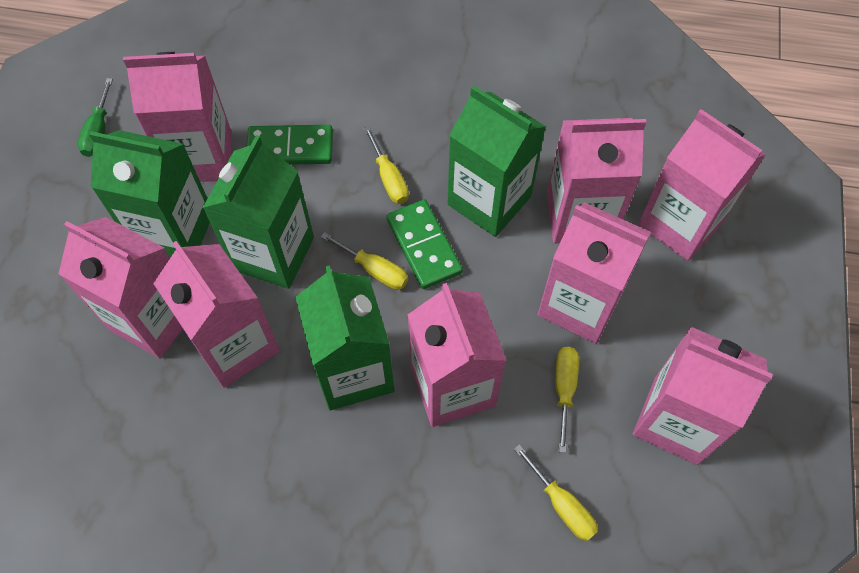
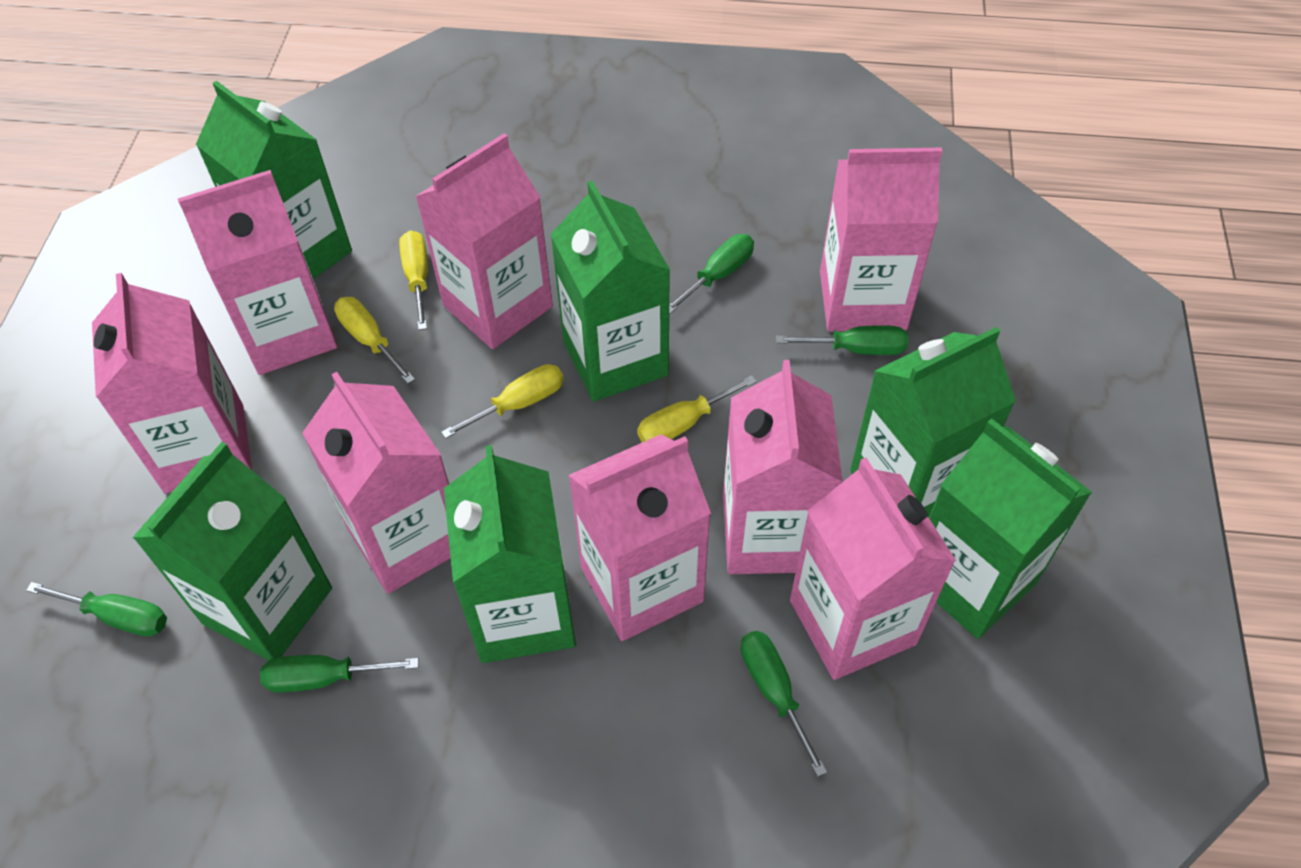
green carton: [89,130,210,258] [203,135,314,289] [295,265,394,410] [447,85,546,237] = 4 -> [132,442,332,661] [196,80,352,279] [444,445,576,663] [550,181,670,402] [850,327,1016,517] [929,418,1092,639] = 6
green domino: [246,125,333,165] [386,199,463,289] = 2 -> none = 0
green screwdriver: [78,78,113,157] = 1 -> [26,582,167,637] [260,655,419,693] [669,234,754,314] [741,631,827,777] [776,325,908,355] = 5

